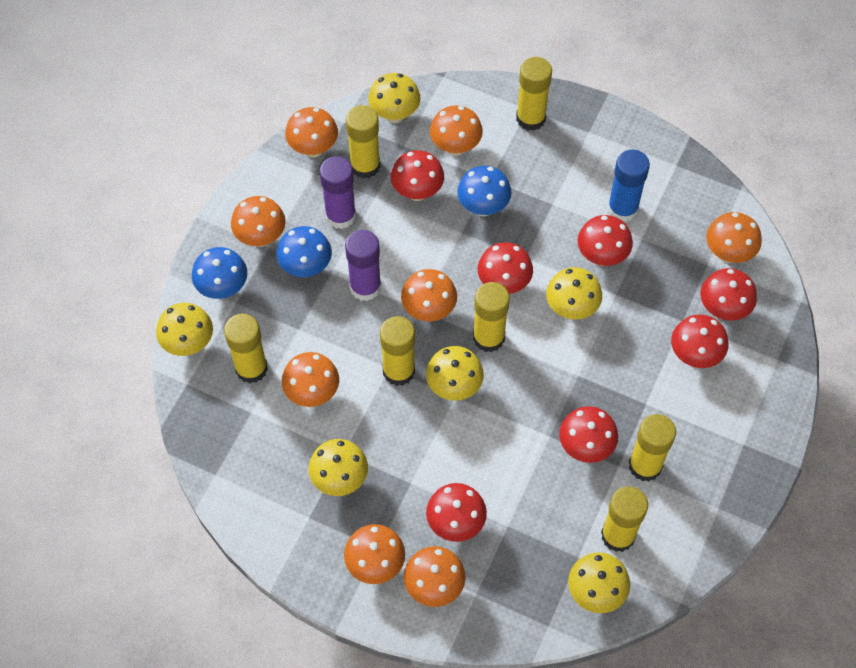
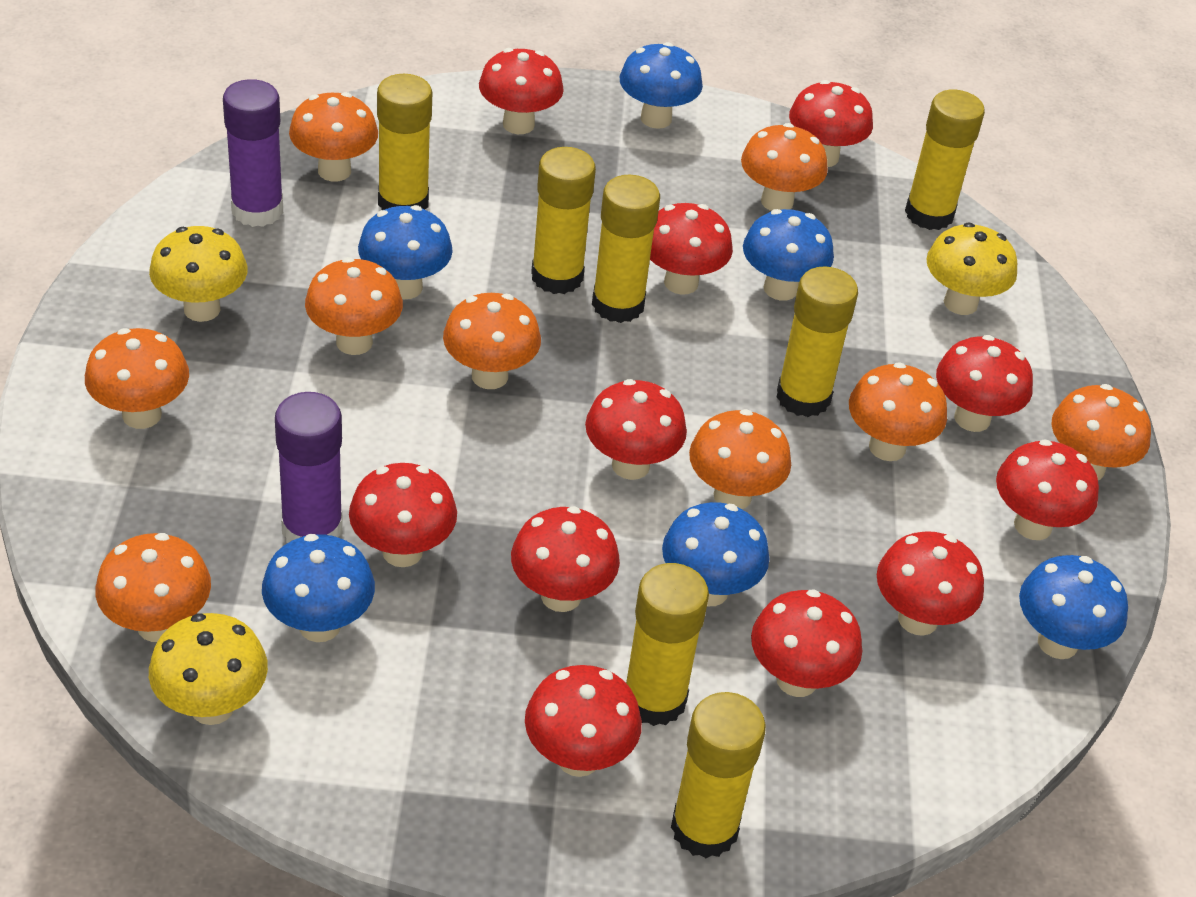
blue glue stick: [608,149,650,222] = 1 -> none = 0
blue mushroom: [192,247,247,299] [276,226,332,277] [457,166,511,216] = 3 -> [262,534,375,642] [358,205,453,299] [620,42,703,129] [662,502,769,606] [743,209,834,300] [1019,555,1128,659] = 6
orange mushroom: [231,196,286,247] [282,352,339,407] [285,107,338,158] [344,524,405,584] [401,269,457,321] [404,546,466,607] [430,105,483,156] [706,212,762,263] = 8 -> [85,328,189,429] [95,533,211,642] [289,92,378,181] [305,257,403,355] [443,293,541,389] [689,409,791,509] [741,123,828,211] [849,362,947,461] [1052,384,1151,480] = 9
red mushroom: [391,150,444,201] [426,483,487,542] [478,242,533,294] [559,406,618,463] [578,215,633,266] [671,314,728,368] [701,268,757,321] = 7 -> [349,463,457,567] [479,48,564,134] [511,506,620,612] [525,665,642,777] [585,379,687,480] [650,203,733,295] [751,589,862,697] [789,80,873,167] [877,531,984,636] [936,335,1033,432] [996,439,1099,540] = 11
yellow mushroom: [156,303,213,356] [309,439,368,496] [368,73,420,123] [426,346,484,401] [546,267,602,320] [568,552,630,613] = 6 -> [149,226,247,322] [149,613,268,725] [926,222,1017,315] = 3

